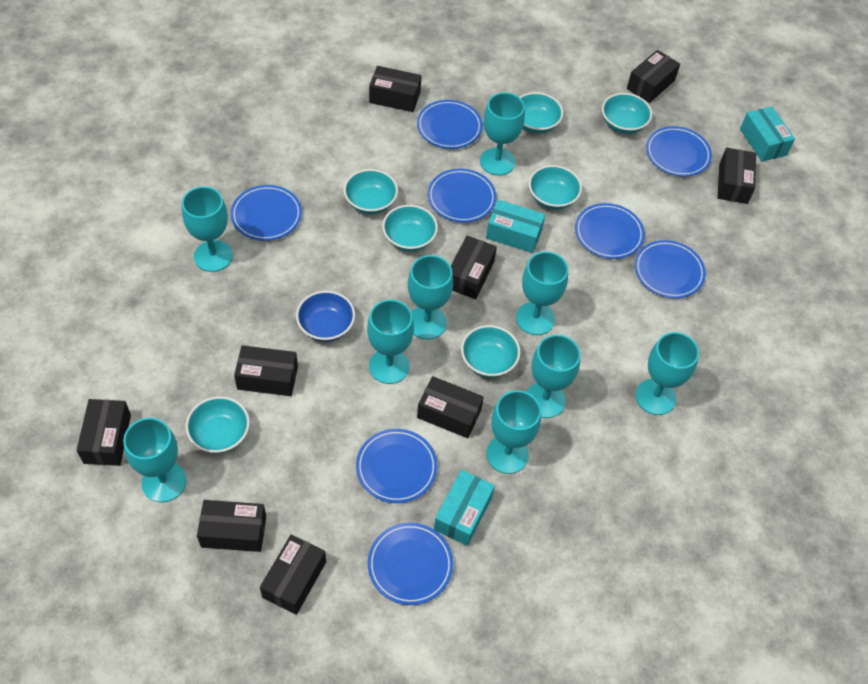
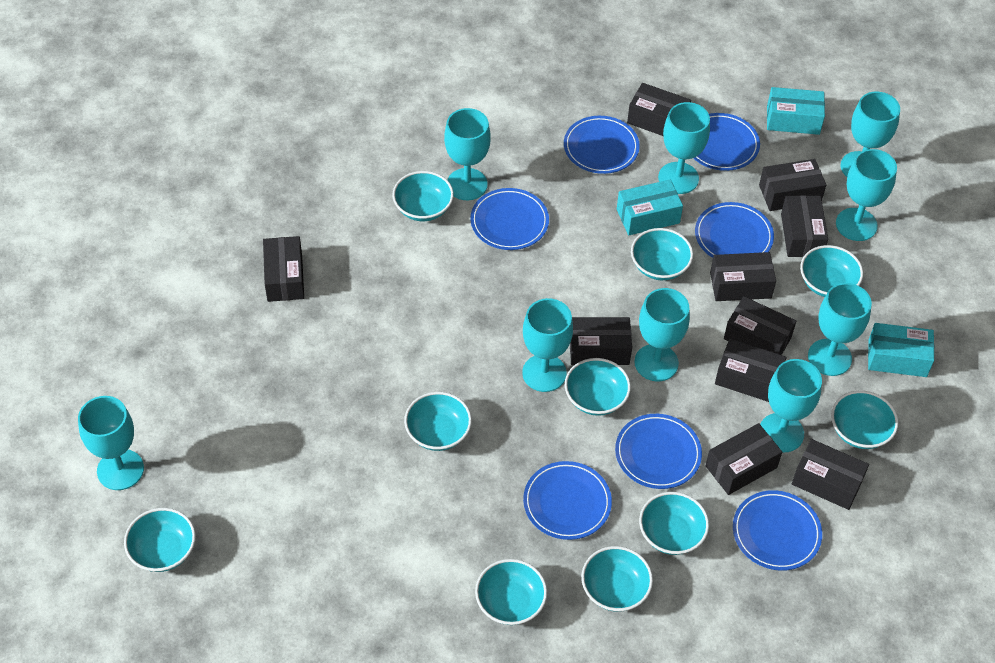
black box: [77,399,131,466] [197,500,266,552] [234,345,298,396] [260,534,326,615] [369,66,421,112] [417,376,484,438] [451,236,497,299] [627,50,680,103] [717,148,756,204] = 9 -> [263,236,304,302] [570,317,632,365] [627,83,691,136] [706,423,782,495] [710,252,776,301] [715,339,786,402] [724,296,796,355] [759,159,826,211] [781,195,828,257] [792,439,869,510] = 10
blue bowl: [296,291,355,342] = 1 -> none = 0
blue plate: [231,185,302,241] [356,429,437,503] [368,523,453,605] [417,100,483,149] [428,169,496,223] [575,203,645,259] [634,240,706,299] [646,126,712,177] = 8 -> [470,188,549,250] [523,461,612,540] [564,116,640,174] [615,414,702,489] [693,113,760,171] [695,202,774,258] [733,490,822,571] = 7
turquoise bowl: [185,396,250,453] [344,169,398,214] [382,205,438,251] [461,325,521,377] [520,92,563,133] [529,165,582,210] [602,93,652,134] = 7 -> [124,508,196,572] [392,171,454,221] [404,392,472,451] [475,559,547,625] [565,358,631,416] [581,546,653,612] [631,228,693,280] [639,492,709,555] [800,245,863,297] [831,390,898,449] = 10

